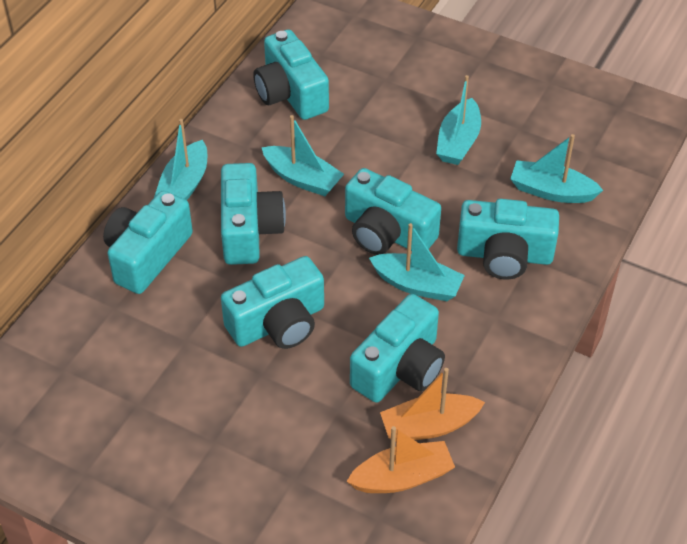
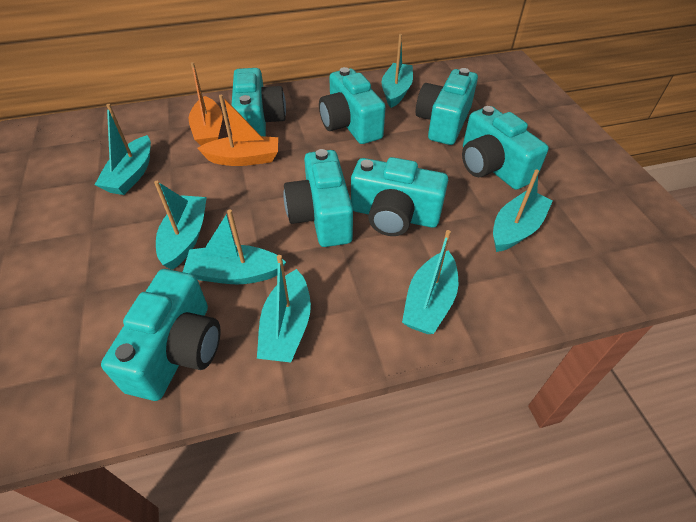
turquoise boat: [154,119,207,200] [261,115,344,196] [369,223,465,301] [436,75,481,165] [510,134,603,203] = 5 -> [95,104,151,195] [154,181,207,270] [183,209,286,284] [257,255,311,362] [381,34,413,108] [402,230,458,334] [493,169,553,252] = 7

